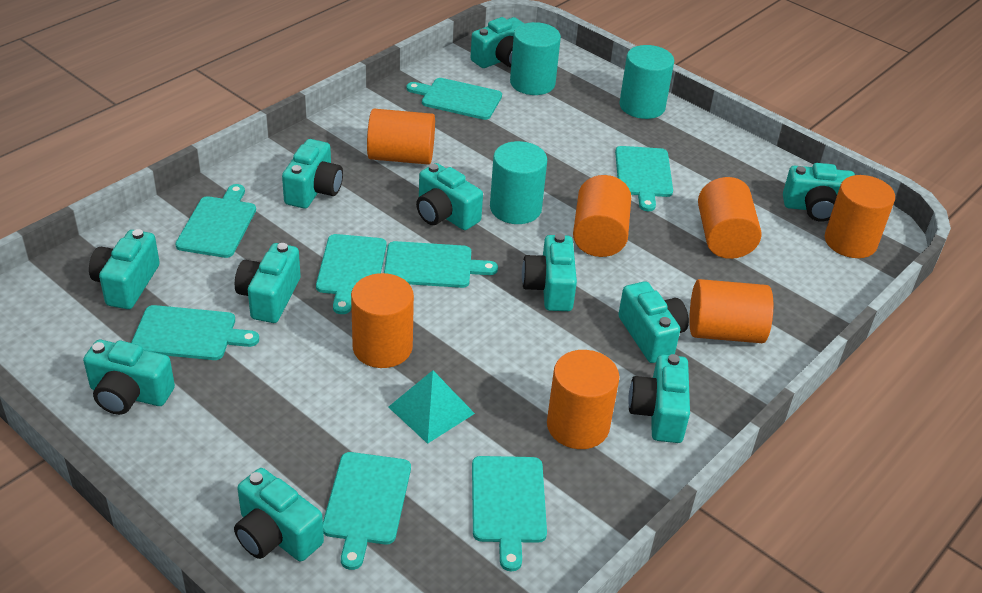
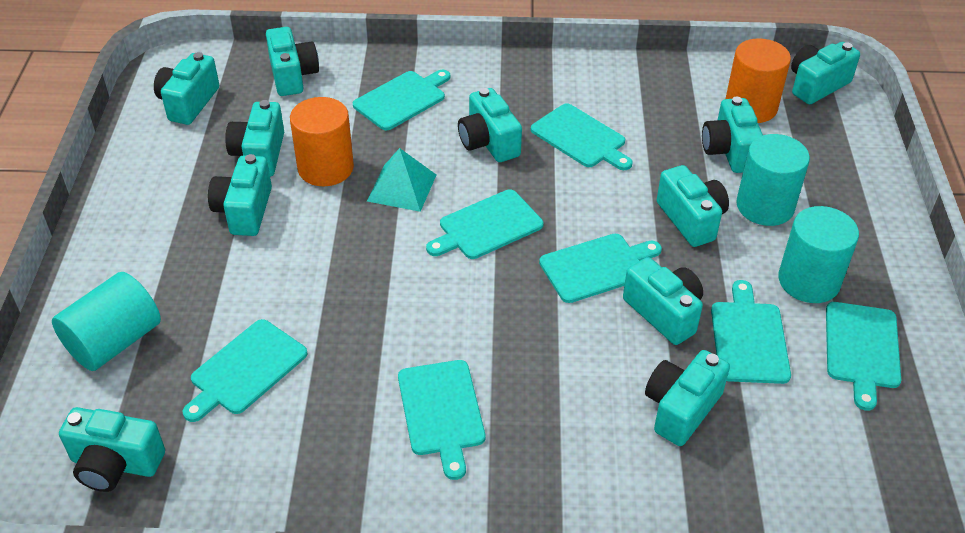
orange cylinder: [351,273,414,368] [367,109,435,165] [547,350,620,449] [573,175,631,257] [689,279,773,343] [698,177,761,259] [825,175,895,258] = 7 -> [290,97,354,186] [725,38,791,123] = 2

